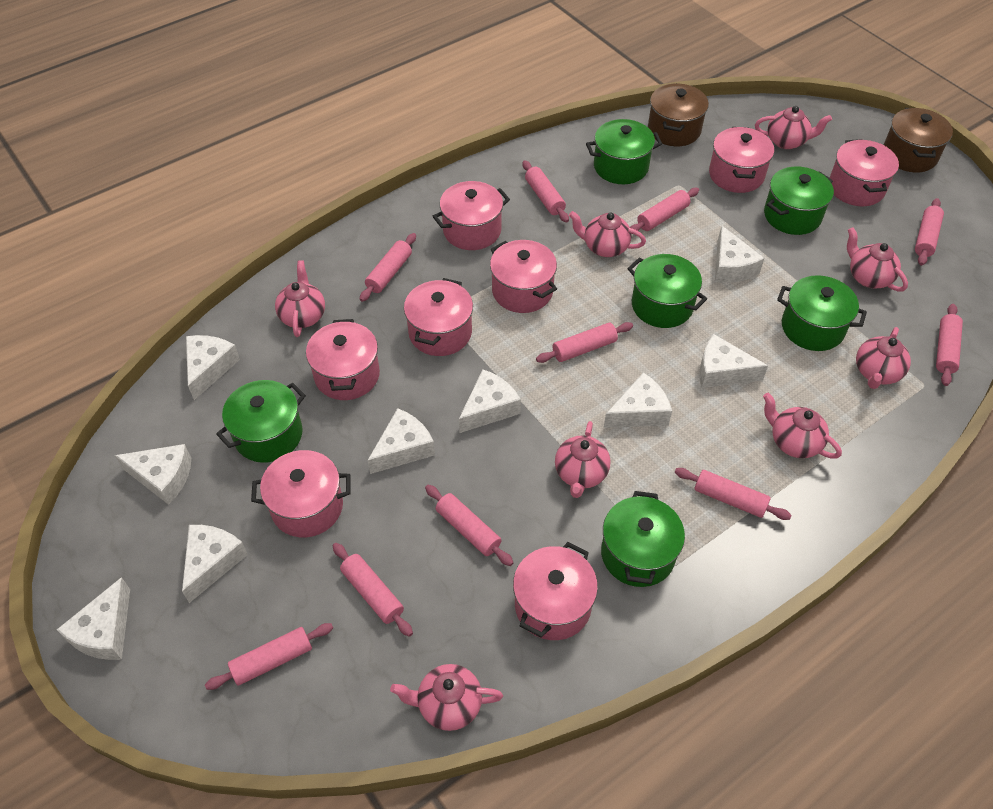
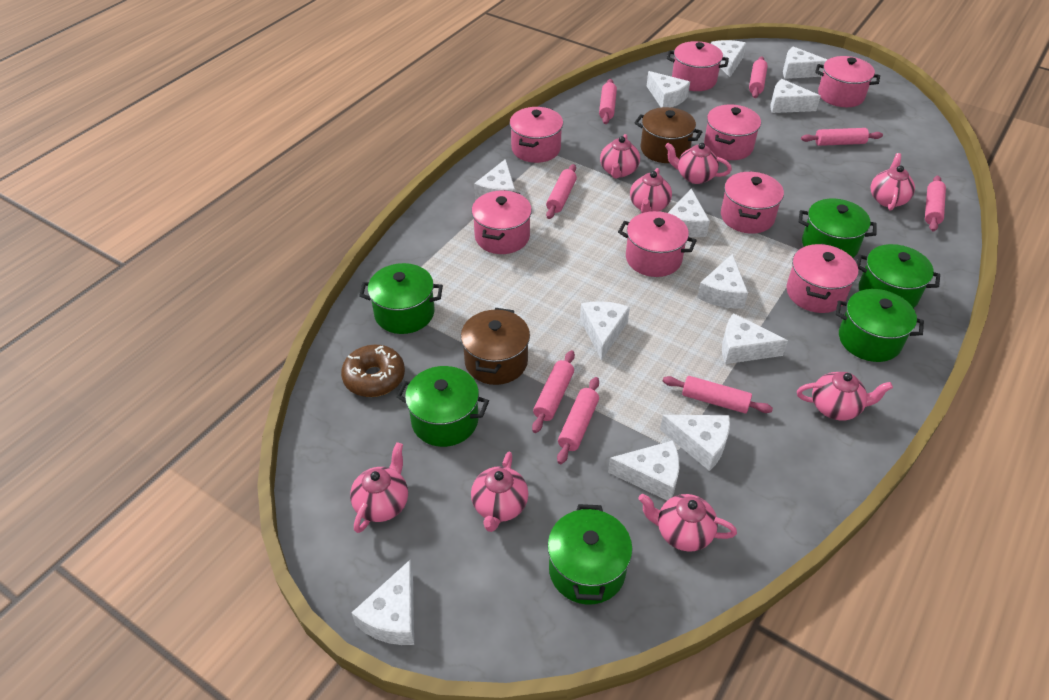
brown donut: none = 0 -> [341,345,405,397] = 1
pink rolling pin: [205,623,333,690] [333,543,413,637] [360,233,416,302] [425,485,513,566] [523,160,569,223] [536,322,633,363] [630,188,699,234] [675,468,792,520] [915,198,944,266] [936,304,963,386] = 10 -> [532,350,575,433] [546,164,577,219] [557,377,599,464] [599,79,617,124] [663,376,773,413] [749,57,768,98] [801,128,883,146] [925,176,946,232] = 8
white cheese: [57,577,130,660] [115,444,191,505] [182,525,248,603] [186,335,240,400] [367,408,435,474] [459,369,521,433] [604,372,672,428] [699,334,768,388] [715,226,764,283] = 9 -> [352,560,414,645] [474,159,515,200] [580,301,630,361] [608,441,679,501] [647,71,690,107] [660,415,730,471] [668,189,710,237] [697,254,748,308] [711,40,746,77] [722,313,788,364] [771,79,821,113] [783,46,827,79] = 12

